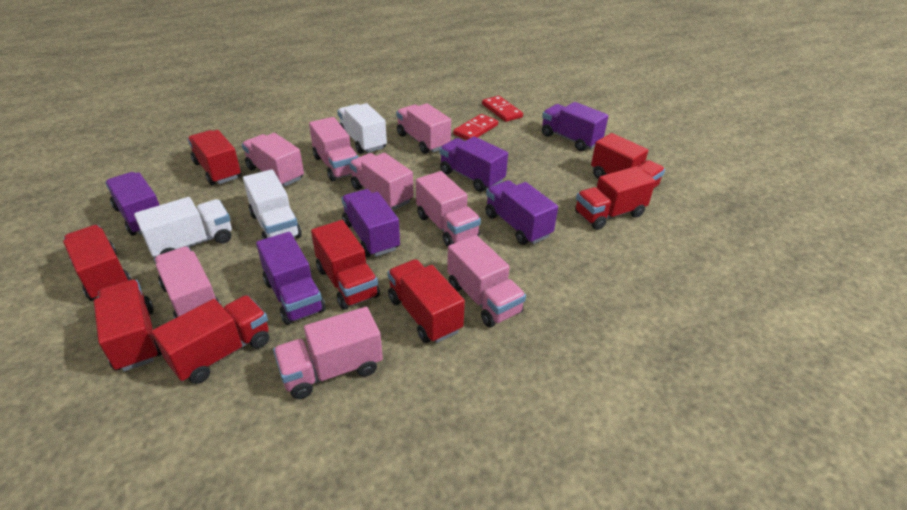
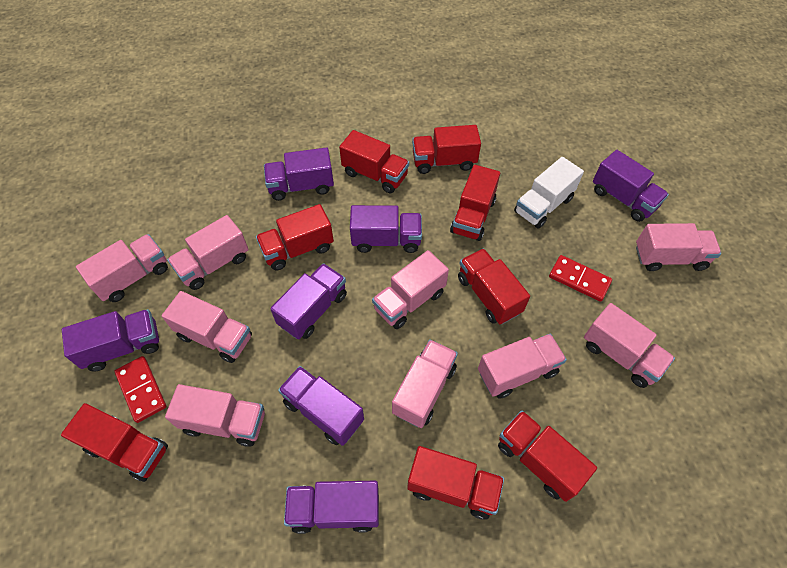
pink truck: [154,246,221,319] [242,133,304,187] [273,307,383,399] [309,117,358,181] [349,153,414,210] [396,103,451,154] [416,171,481,247] [447,235,526,327] = 8 -> [76,234,168,302] [162,291,252,363] [165,384,265,447] [167,215,249,290] [372,250,449,329] [392,339,458,428] [478,334,567,399] [584,303,675,388] [636,223,721,271] = 9
purple truck: [105,172,159,236] [256,232,325,325] [341,189,400,257] [440,136,508,192] [485,180,558,245] [542,102,608,151] = 6 -> [62,309,159,372] [264,147,334,201] [270,263,347,340] [278,366,364,446] [284,481,379,534] [350,205,422,253] [593,150,669,222] = 7
white truck: [134,197,232,258] [243,169,302,240] [337,103,387,154] = 3 -> [514,157,584,229] = 1

